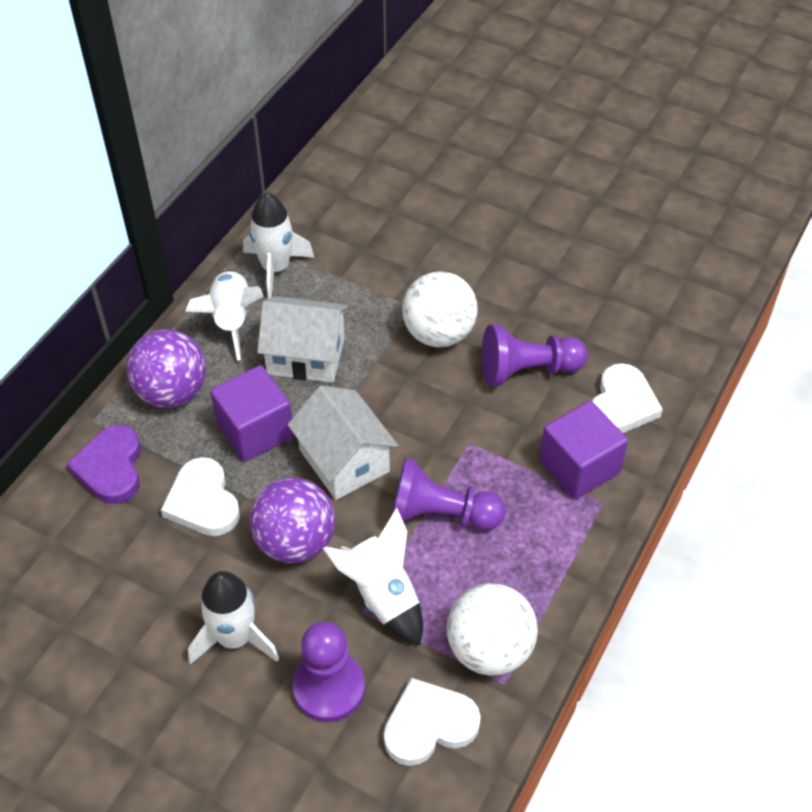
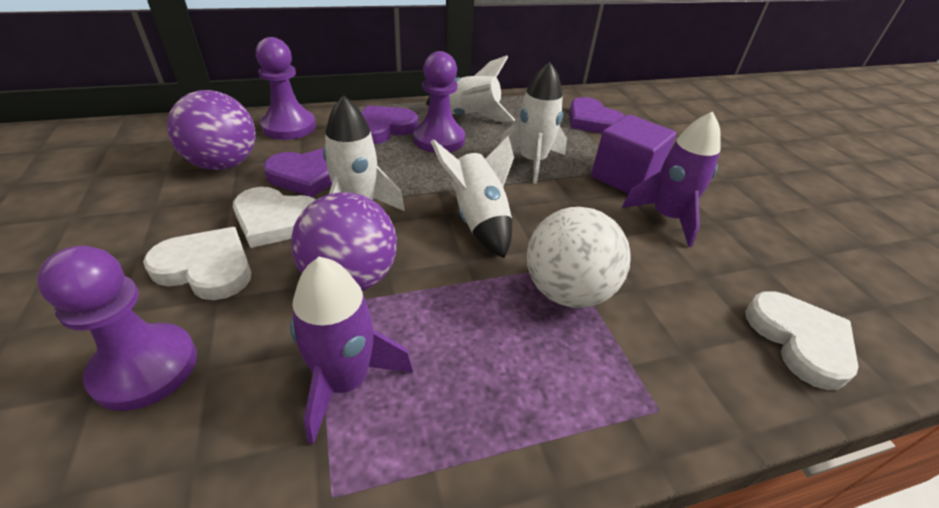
purple cube: [210,365,294,462] [539,400,628,499] = 2 -> [591,114,676,194] = 1
purple heart: [67,425,141,504] = 1 -> [263,148,332,197] [361,105,418,144] [569,97,625,133] = 3
purple rocket: none = 0 -> [290,256,413,444] [622,111,721,247] = 2
white ball: [402,271,478,347] [447,583,538,676] = 2 -> [527,207,631,308] = 1
white house: [257,296,348,383] [288,385,398,500] = 2 -> none = 0

